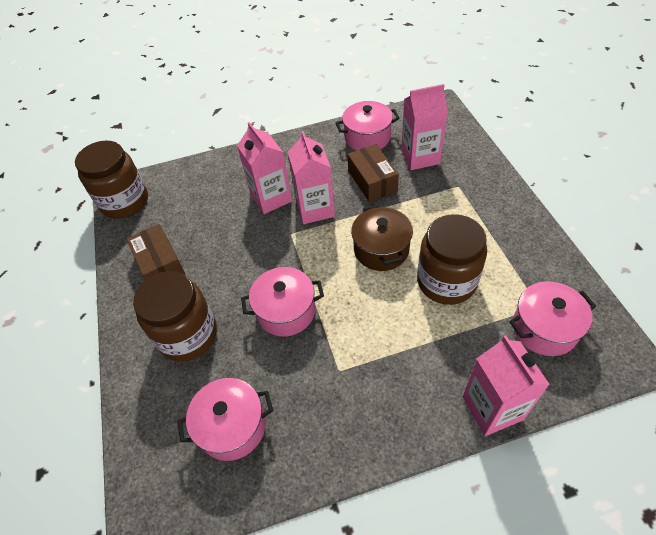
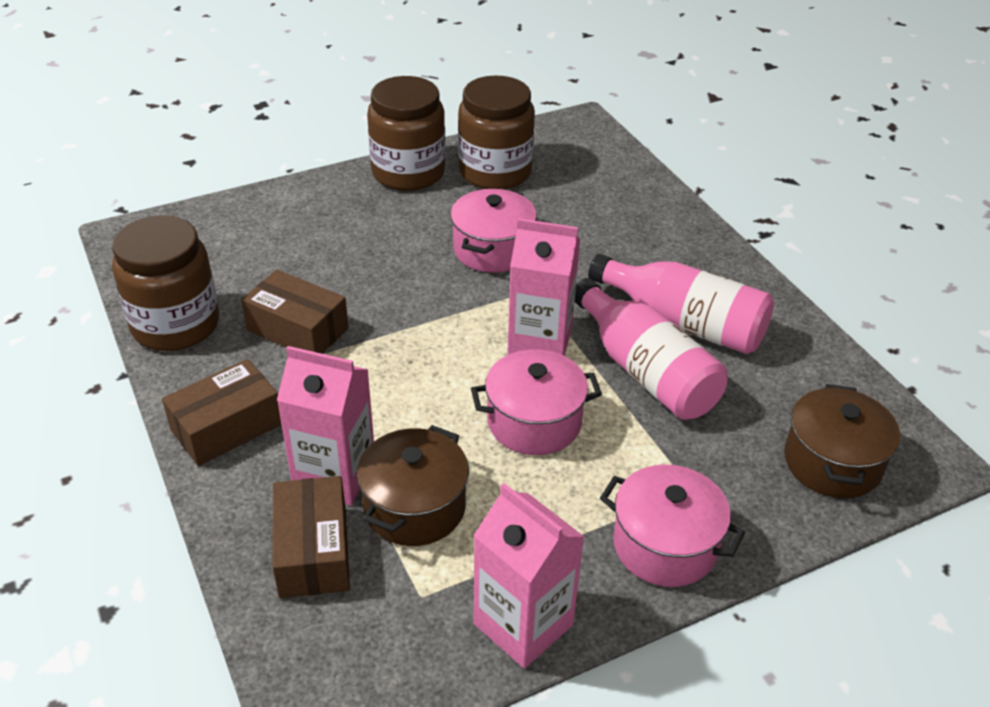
brown box: [127,224,185,280] [347,144,399,202] = 2 -> [162,359,282,466] [241,270,349,354] [273,476,350,598] = 3
brown pot: [351,205,413,271] = 1 -> [357,425,469,546] [784,384,900,498] = 2
pink bottle: none = 0 -> [575,278,728,420] [588,254,774,354] = 2
pink carton: [237,122,292,214] [288,131,335,224] [401,84,448,170] [462,335,550,436] = 4 -> [277,346,374,505] [473,483,584,669] [507,218,580,356] = 3
pink pot: [177,378,273,461] [241,267,324,337] [336,101,400,151] [509,281,596,356] = 4 -> [450,188,537,273] [471,349,602,455] [600,465,745,587] = 3

